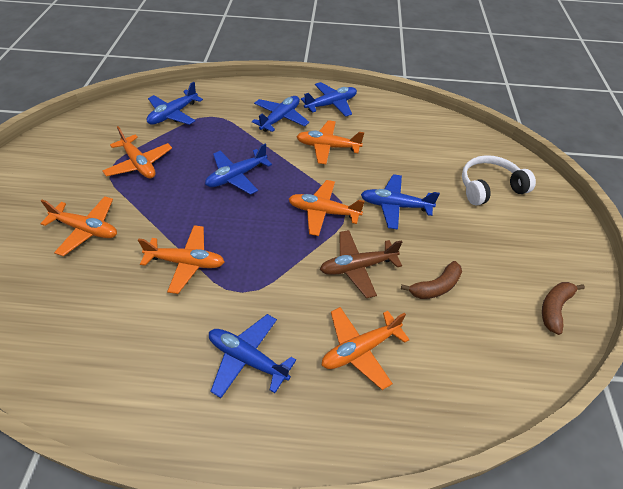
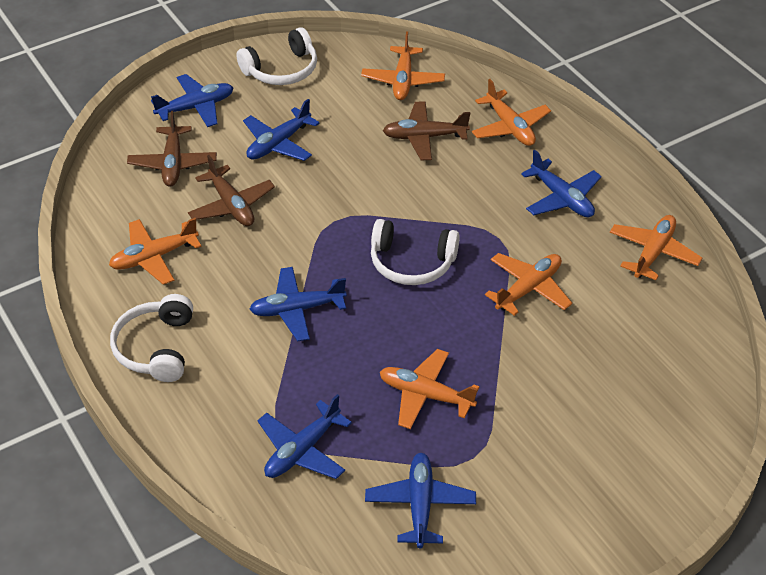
brown banana: [401,261,462,299] [542,282,585,335] = 2 -> none = 0
brown plane: [320,230,402,298] = 1 -> [127,111,217,187] [188,155,275,226] [383,101,470,160] = 3
white headphones: [462,155,536,206] = 1 -> [110,294,193,382] [236,27,317,85] [371,219,460,285] = 3

